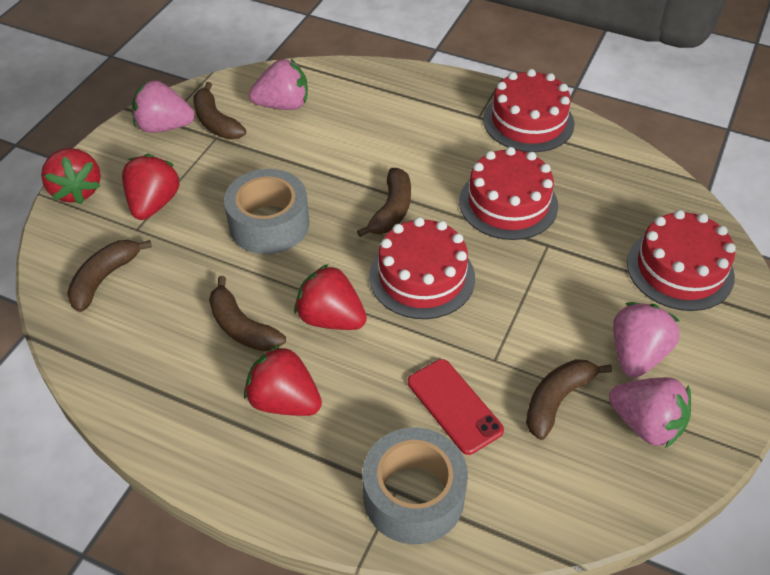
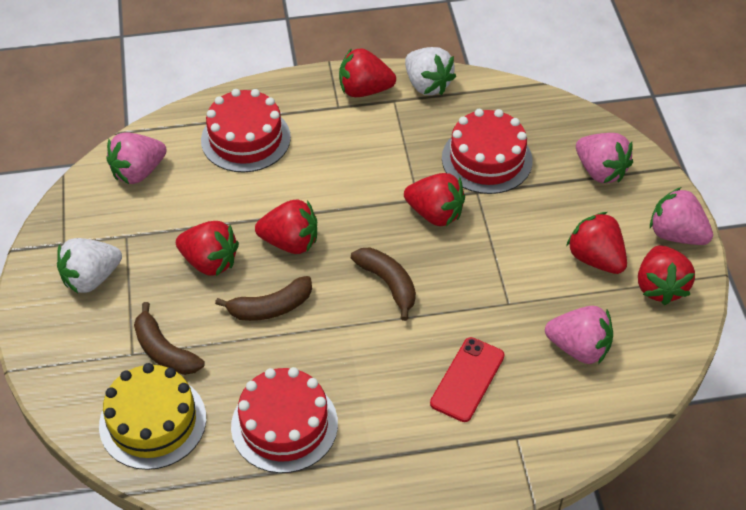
brown banana: [67,240,152,312] [193,82,246,139] [209,276,286,352] [357,168,411,237] [526,359,612,440] = 5 -> [134,302,205,375] [215,276,312,321] [351,247,416,321] = 3
grey tape: [224,169,309,254] [363,428,468,544] = 2 -> none = 0
red cake: [369,217,475,319] [459,147,558,240] [483,69,574,152] [627,210,736,311] = 4 -> [201,89,291,172] [231,367,338,473] [442,109,533,194] = 3
red strawberry: [41,148,101,204] [122,154,180,220] [244,344,322,416] [294,264,367,330] = 4 -> [176,221,239,276] [255,199,317,254] [339,48,396,97] [404,173,465,226] [566,212,627,274] [638,245,695,306] = 6
white strawberry: none = 0 -> [57,238,122,293] [405,47,456,95] = 2
yellow cake: none = 0 -> [99,363,206,470] = 1

